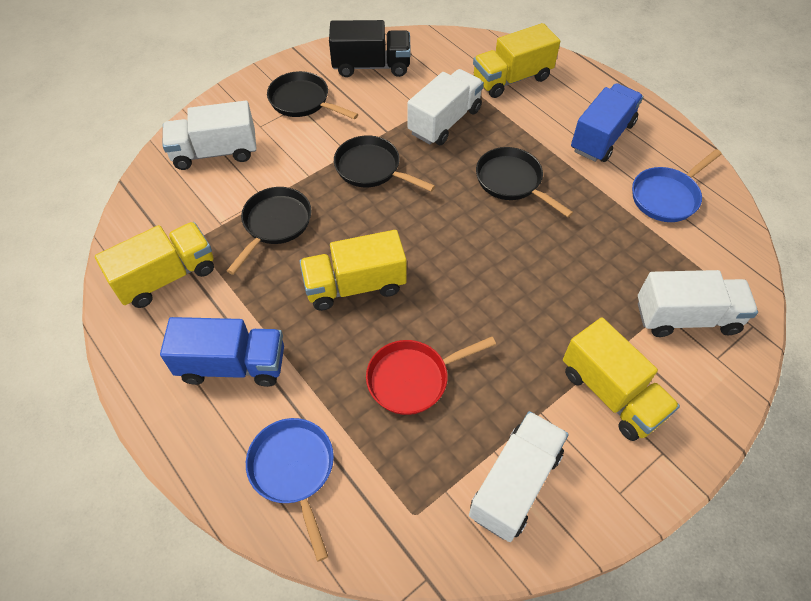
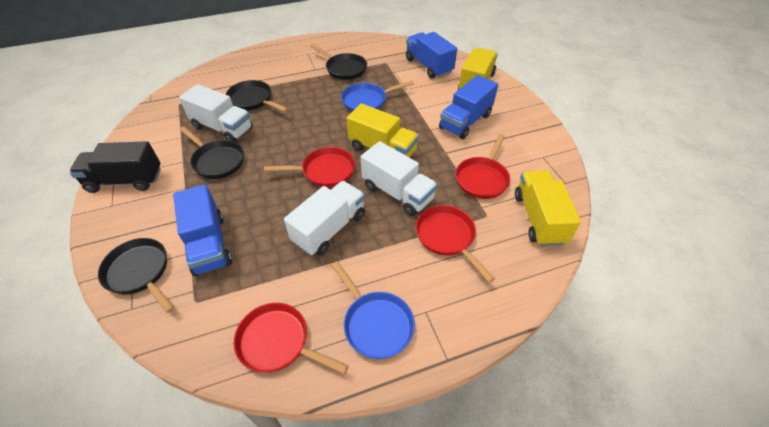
blue truck: [160,317,284,387] [571,83,643,162] = 2 -> [173,185,232,276] [406,32,457,79] [439,75,498,139] = 3
red pan: [366,337,496,415] = 1 -> [234,303,349,374] [264,147,355,187] [416,205,495,283] [456,134,510,199] = 4
white truck: [163,101,256,170] [407,69,484,145] [469,411,569,542] [638,270,758,337] = 4 -> [179,84,253,142] [284,181,365,256] [361,141,438,216] = 3
yellow truck: [95,222,214,308] [299,230,407,311] [473,23,560,98] [563,317,680,441] = 4 -> [347,103,419,158] [458,48,498,90] [515,171,581,246] = 3

